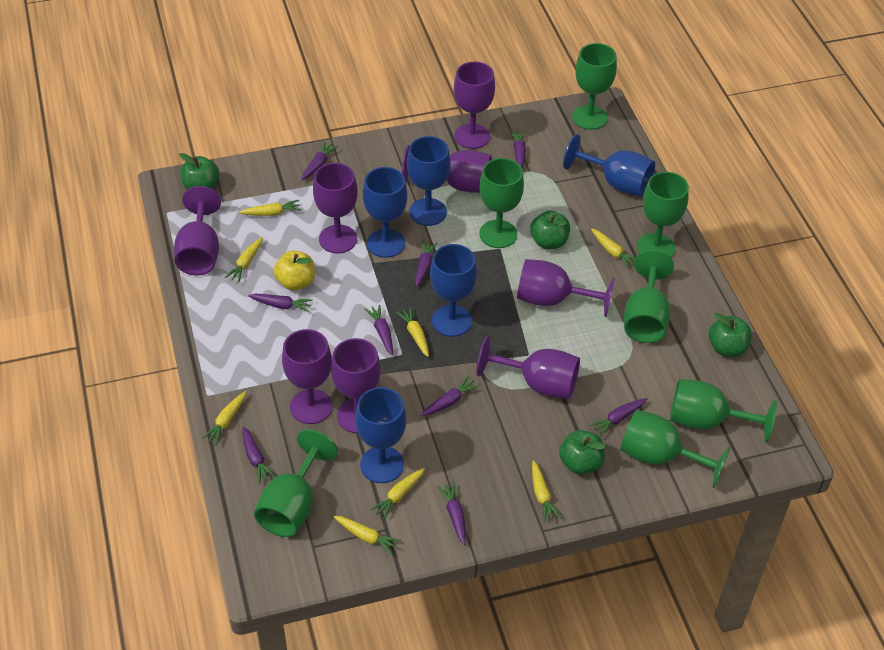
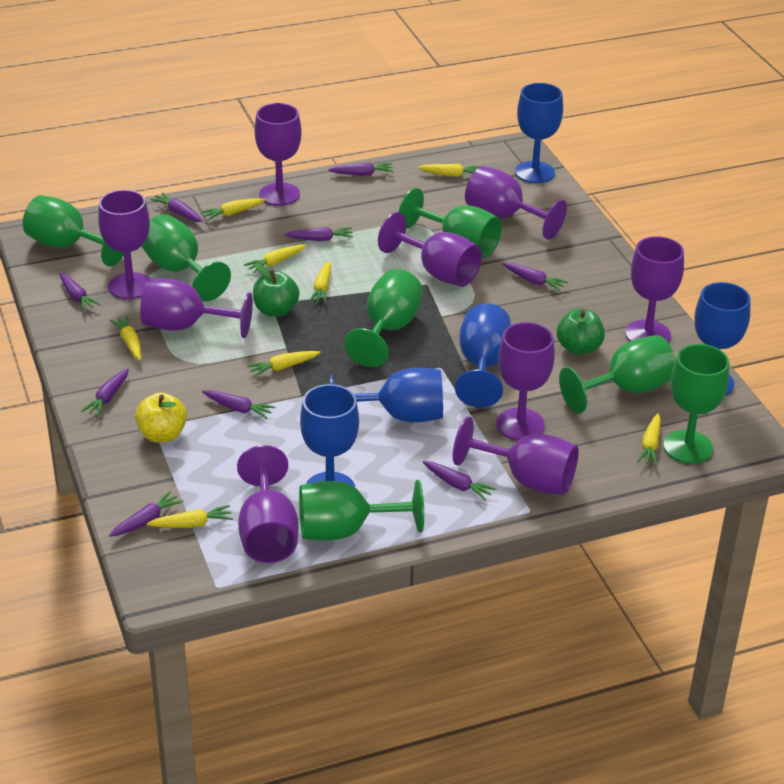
green apple: [179,153,220,190] [530,210,570,249] [559,430,605,475] [709,313,752,357] = 4 -> [253,264,299,317] [557,308,605,355] = 2
purple goblet: [174,186,221,275] [282,329,332,424] [313,163,358,253] [331,338,381,433] [402,145,492,193] [454,62,495,149] [477,335,580,399] [517,259,615,317] = 8 -> [98,190,150,299] [140,279,253,338] [237,445,299,563] [255,103,302,206] [378,212,482,287] [453,416,579,495] [465,166,567,239] [496,322,555,440] [625,236,684,342] = 9

